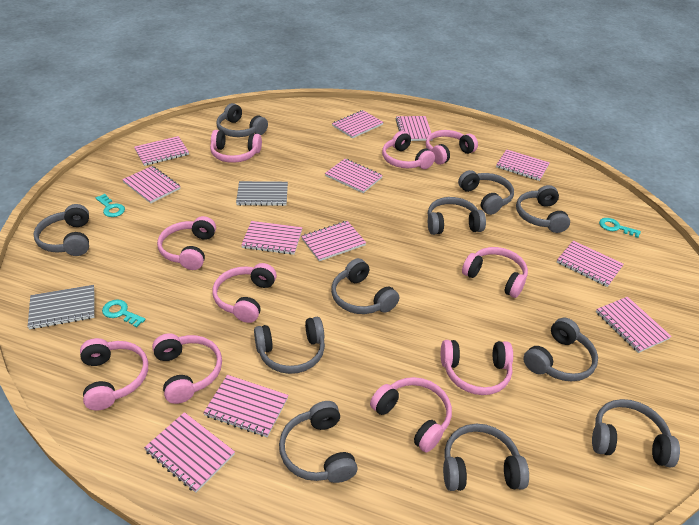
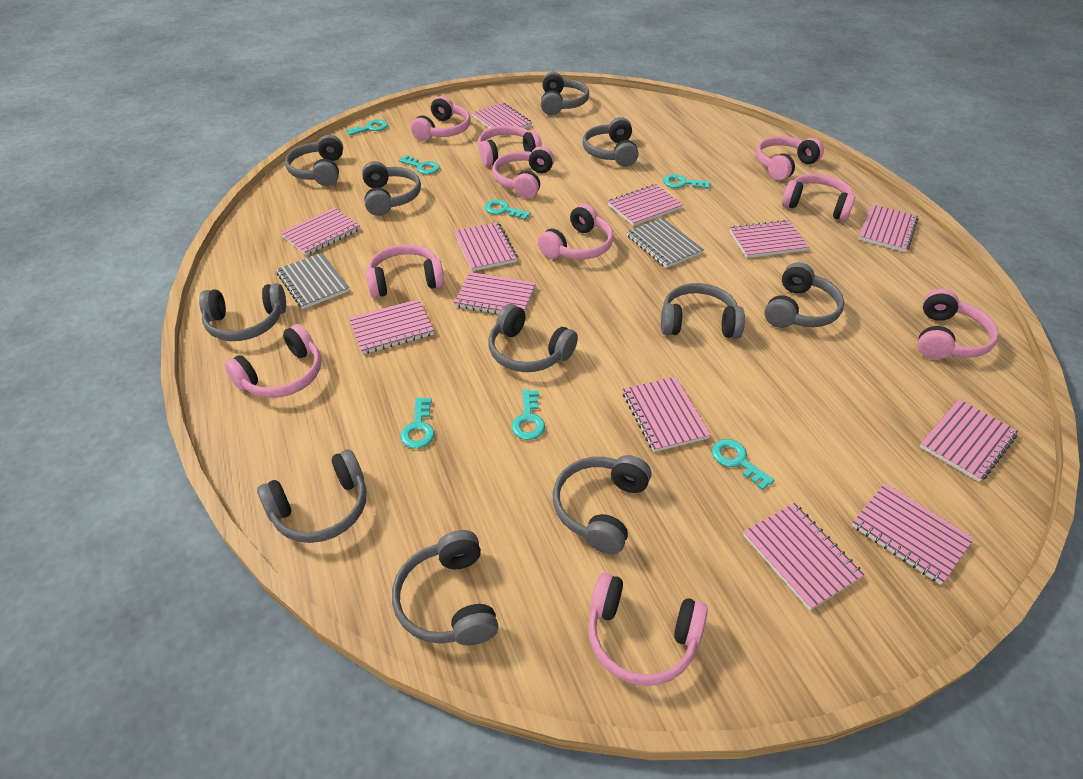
turquoise key: [96,194,125,217] [102,300,146,327] [599,218,641,238] = 3 -> [346,119,388,136] [399,155,440,174] [400,397,434,449] [484,199,531,220] [512,390,545,440] [663,174,710,189] [712,439,774,490] = 7

